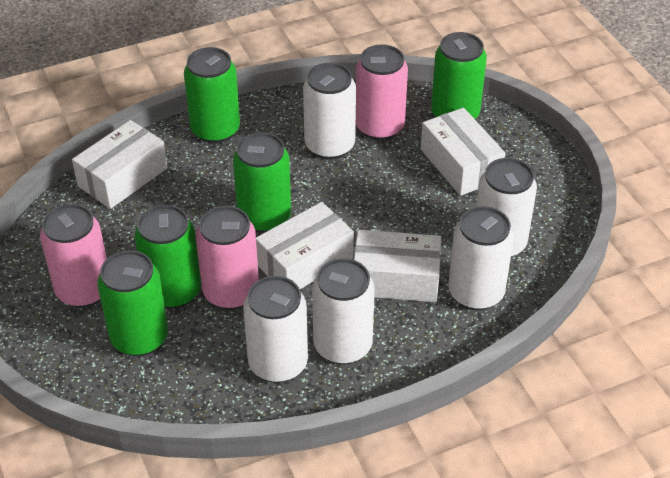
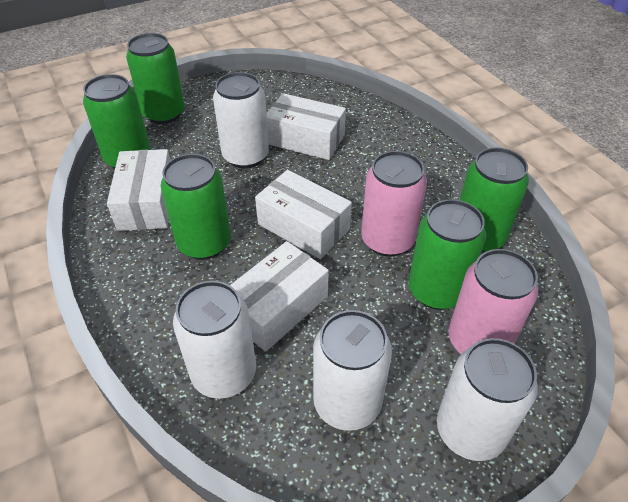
pink can: [40,204,107,308] [196,206,259,310] [356,44,408,140] = 3 -> [361,151,427,256] [448,249,538,354] = 2
white can: [243,276,308,383] [303,63,356,160] [312,258,375,364] [448,206,514,310] [476,158,537,258] = 5 -> [173,281,256,399] [213,72,269,169] [313,310,392,431] [437,338,538,461] = 4

